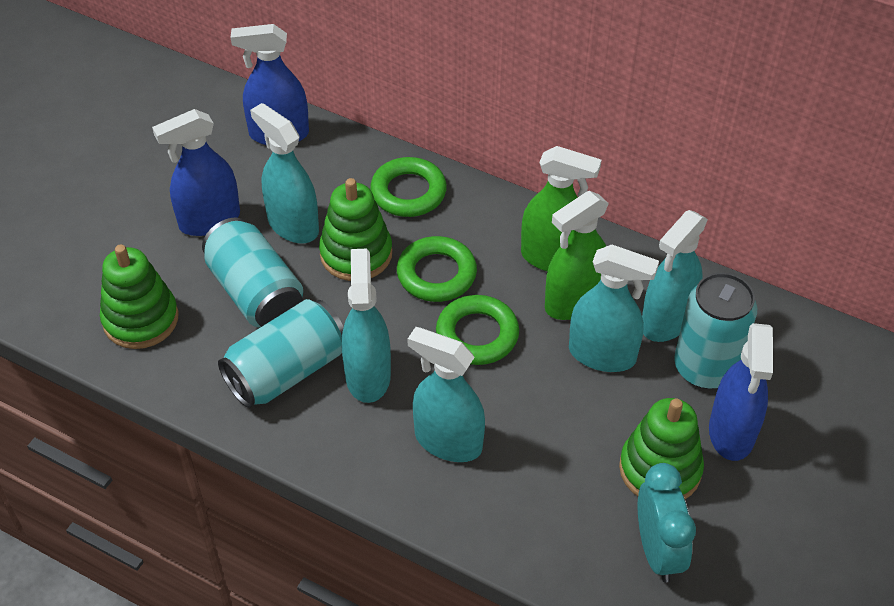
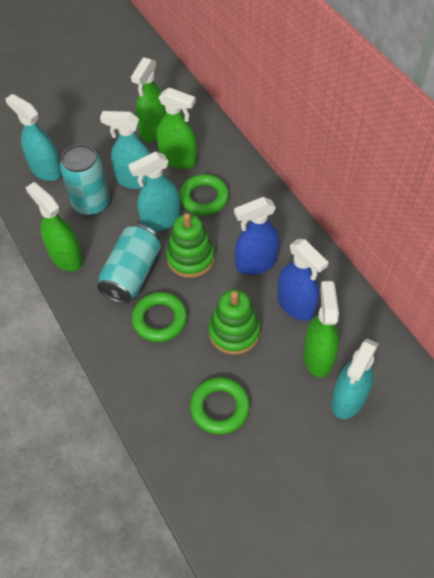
blue spray bottle: [152,109,240,236] [231,24,309,145] [709,323,773,461] = 3 -> [234,197,280,275] [277,239,329,321] = 2
green spray bottle: [521,146,601,272] [545,191,609,320] = 2 -> [25,182,83,271] [131,57,166,142] [157,87,197,169] [303,281,339,377] = 4
green stacking toy: [100,245,179,349] [319,178,392,281] [619,398,704,499] = 3 -> [166,213,215,278] [208,290,260,355] = 2
turquoise can: [202,217,303,328] [218,299,344,408] [674,273,757,389] = 3 -> [60,144,110,216] [97,224,161,304] = 2
turquoise clock: [638,463,696,582] = 1 -> none = 0
turquoise spray bottle: [250,103,319,243] [342,248,391,403] [408,327,485,462] [569,245,659,372] [642,210,708,342] = 5 -> [5,94,62,181] [100,111,151,189] [128,152,181,231] [331,339,378,419] = 4

